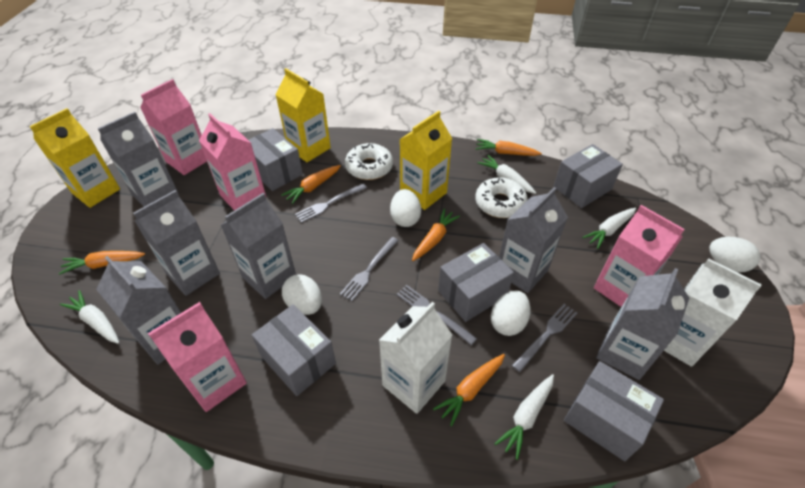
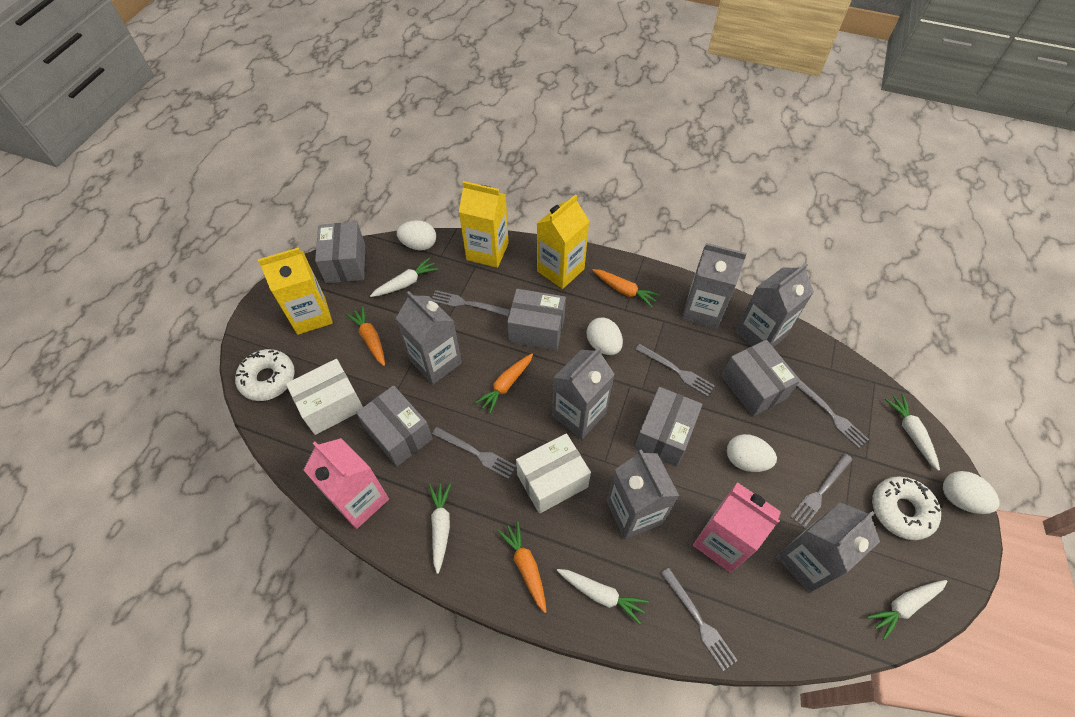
grey fork: [295,183,367,223] [340,237,399,301] [397,285,477,345] [512,304,577,372] = 4 -> [432,290,510,316] [432,427,516,479] [635,344,715,397] [661,568,738,671] [790,453,853,528] [797,380,869,449] = 6
orange carrot: [59,251,145,275] [281,165,341,204] [412,209,460,261] [433,354,505,426] [475,139,542,156] = 5 -> [346,306,385,366] [475,353,533,414] [498,521,547,613] [592,269,660,308] = 4
pink carton: [140,79,207,175] [148,302,247,412] [199,113,266,210] [594,205,685,307] = 4 -> [303,438,389,529] [693,482,781,573] = 2
white box: none = 0 -> [286,359,363,435] [516,433,591,514] = 2
white carrot: [60,290,119,344] [477,155,536,194] [494,374,554,460] [582,208,636,249] = 4 -> [370,258,438,297] [429,483,451,574] [557,569,649,624] [867,580,947,640] [885,394,940,471] = 5
white carton: [379,302,452,414] [664,258,762,367] = 2 -> none = 0

